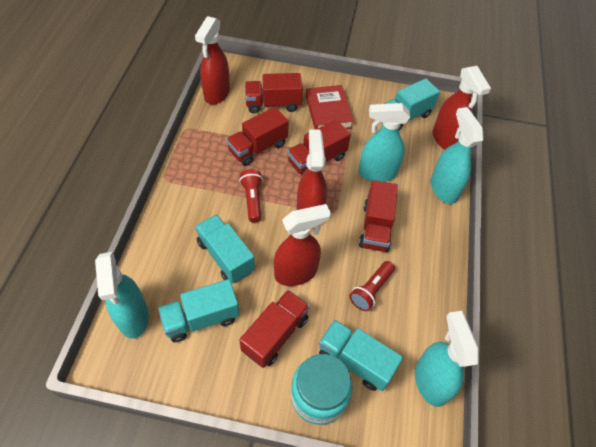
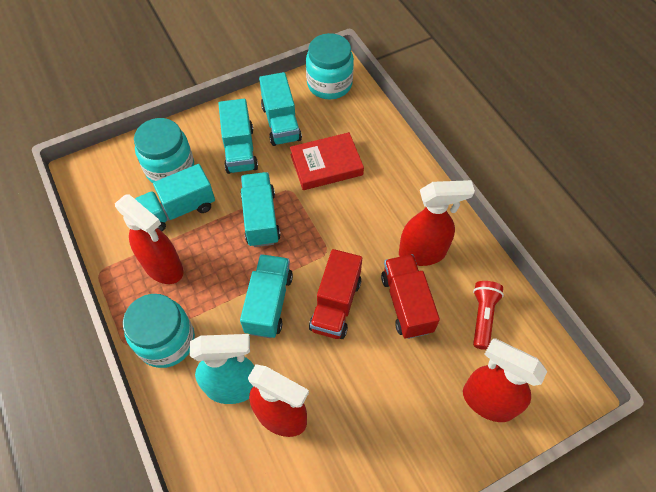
red flashlight: [239,169,263,222] [349,261,395,311] = 2 -> [473,281,504,350] = 1
red truck: [226,107,289,166] [239,290,310,368] [245,73,303,113] [287,119,351,176] [359,180,398,252] = 5 -> [309,249,362,339] [381,254,440,339] = 2
turquoise jar: [291,354,352,425] = 1 -> [123,294,195,368] [134,118,194,183] [306,33,354,99] = 3
turquoise spray bottle: [95,252,149,339] [358,103,410,182] [415,311,479,407] [431,107,484,204] = 4 -> [190,334,254,404] = 1
turquoise truck: [158,279,239,342] [195,214,255,284] [319,320,403,391] [384,78,440,130] = 4 -> [135,164,215,231] [218,99,258,174] [240,172,281,247] [240,254,293,338] [259,72,302,146] = 5

